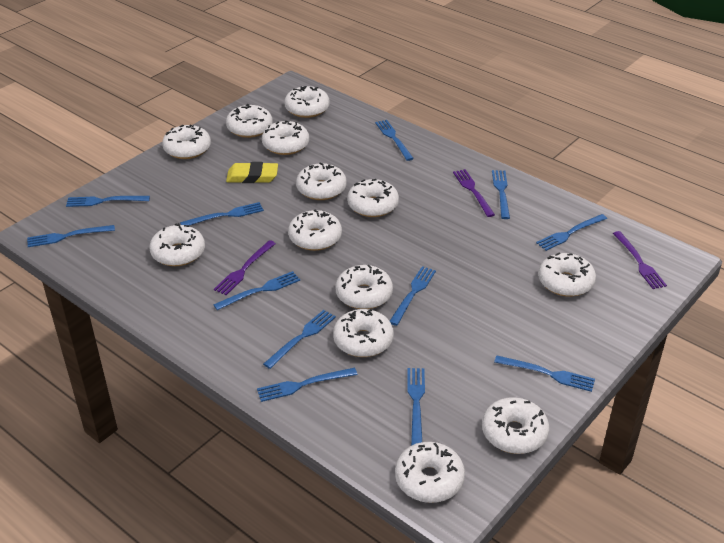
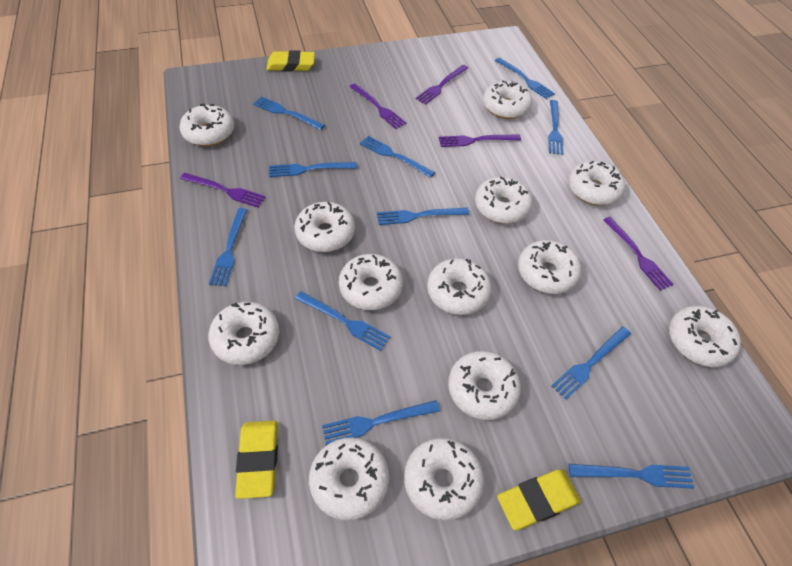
blue fork: [27,225,115,247] [66,196,150,207] [180,202,264,225] [213,271,300,310] [257,367,357,402] [263,310,336,369] [375,120,414,161] [390,266,436,326] [407,368,425,446] [492,170,510,219] [494,356,595,392] [536,214,607,251] = 12 -> [209,208,247,286] [253,96,325,130] [269,162,357,177] [295,291,390,351] [322,400,440,445] [360,136,435,178] [377,208,469,225] [495,58,555,99] [548,100,563,155] [551,327,631,400] [569,464,694,489] = 11
purple fork: [214,240,276,295] [453,169,495,217] [613,231,667,289] = 3 -> [180,173,266,208] [349,83,406,129] [415,65,468,105] [439,135,521,147] [603,217,674,291] = 5
yellow eraser: [226,162,278,183] = 1 -> [235,421,278,499] [266,50,315,72] [497,469,581,530] = 3

